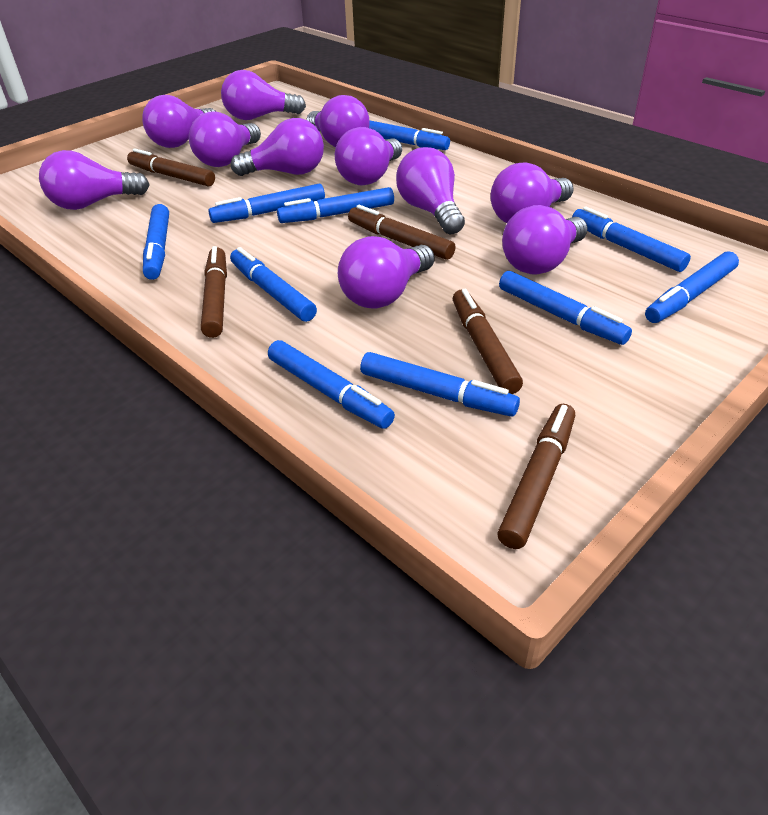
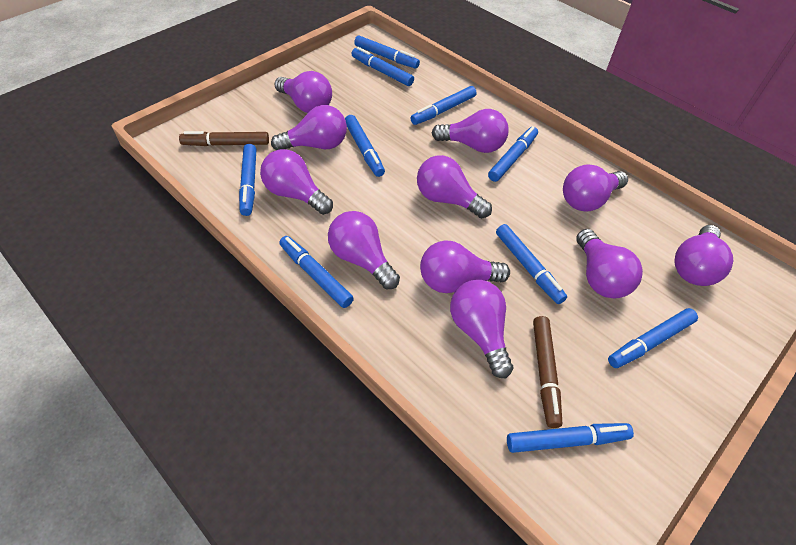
brown marker: [127,149,215,187] [201,246,227,338] [348,205,455,260] [453,289,523,394] [497,404,575,549] = 5 -> [179,131,269,146] [533,316,562,428] = 2

